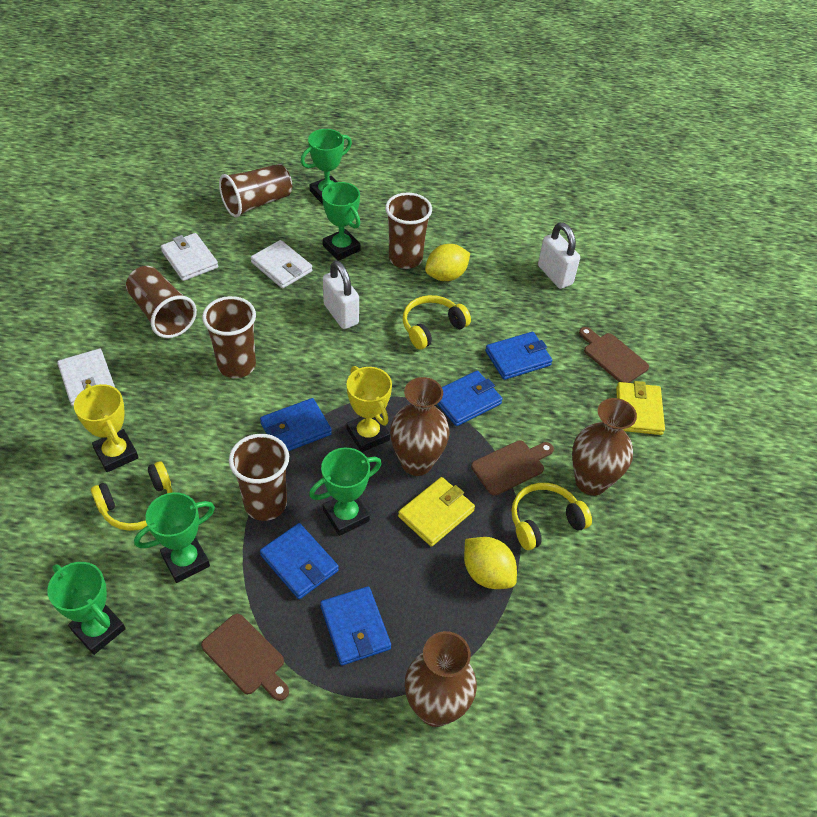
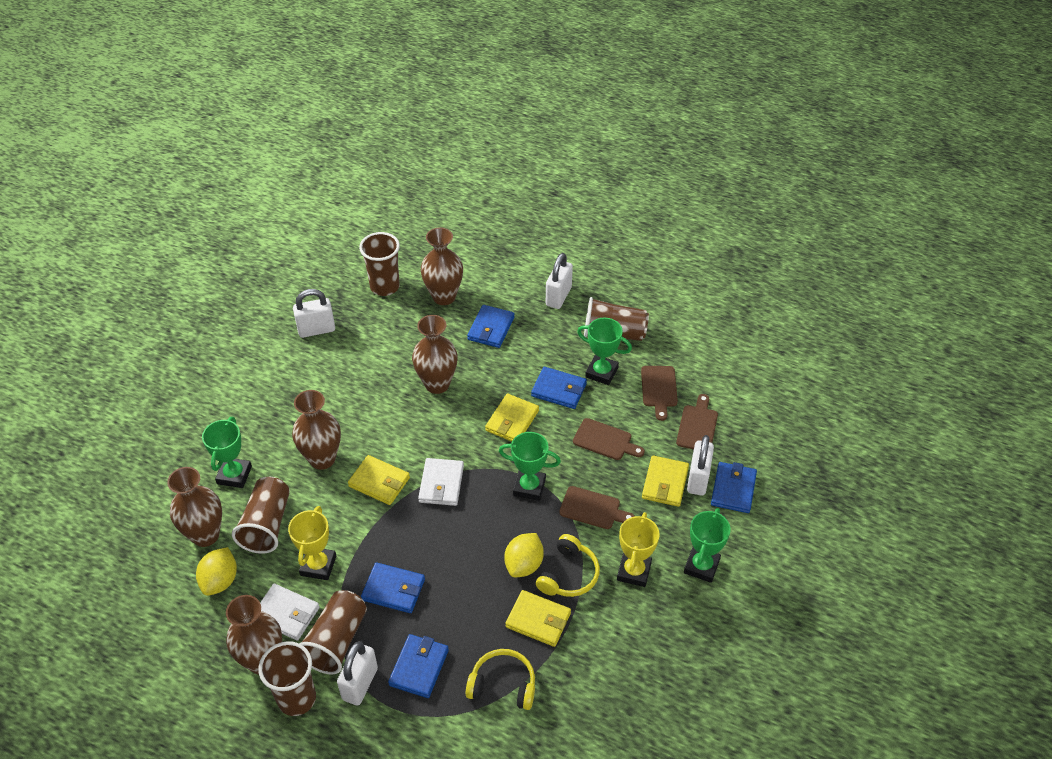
brown cutting board: [201,614,289,701] [471,440,554,496] [579,327,649,383] = 3 -> [559,486,635,529] [573,418,645,460] [641,366,678,421] [676,394,718,449] = 4
brown vase: [390,377,450,476] [405,631,477,727] [572,398,637,496] = 3 -> [167,467,222,547] [226,595,282,675] [292,390,341,470] [412,315,458,394] [421,228,463,305] = 5
green trophy: [47,562,126,655] [134,492,215,583] [300,129,352,204] [309,447,382,536] [322,182,361,261] = 5 -> [202,417,252,488] [499,432,561,501] [577,318,632,385] [684,508,731,583] = 4
white padlock: [323,260,359,329] [538,222,580,289] = 2 -> [293,289,335,338] [337,641,378,705] [546,253,573,309] [687,435,714,496] = 4
white wallet: [57,349,115,406] [161,233,218,281] [251,240,313,289] = 3 -> [260,584,320,641] [418,458,464,506] = 2
yellow headphones: [91,462,173,531] [403,295,471,349] [511,483,592,550] = 3 -> [466,649,535,710] [536,534,600,597] = 2
yellow wallet: [398,477,475,547] [616,381,665,435] = 2 -> [348,455,410,505] [485,394,539,441] [505,590,571,647] [642,455,689,507] = 4

